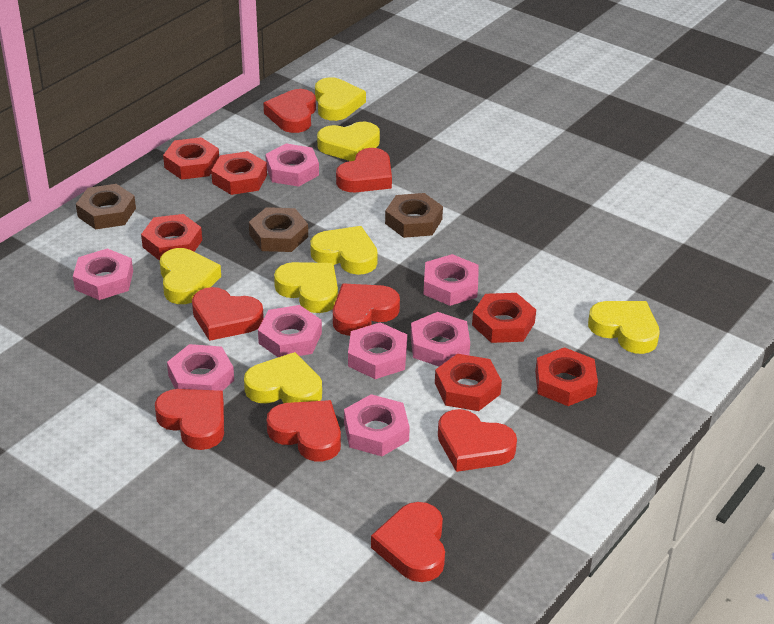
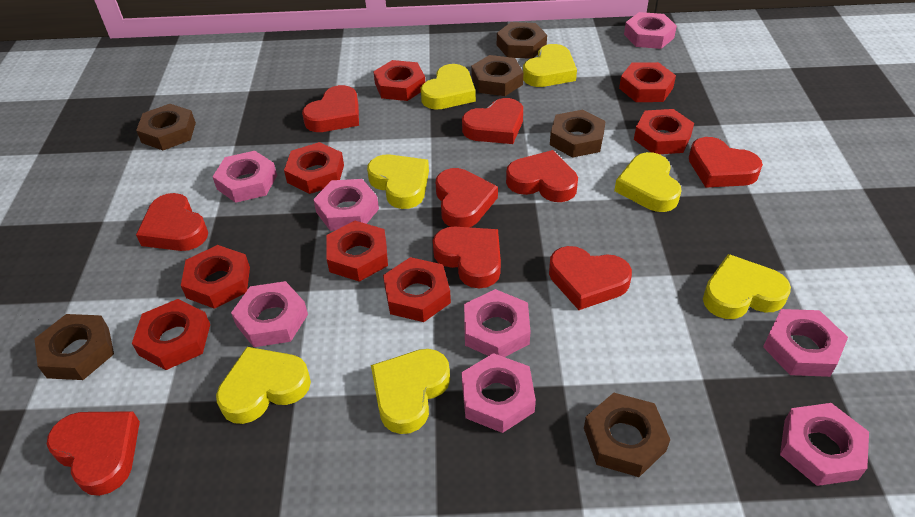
brown nut: [76,184,136,230] [249,207,308,252] [385,193,443,238] = 3 -> [34,314,114,380] [136,104,196,150] [471,55,523,96] [497,22,547,59] [550,110,606,158] [584,393,670,477] = 6
red heart: [155,389,224,450] [192,287,264,341] [263,89,316,133] [267,400,341,461] [333,284,400,336] [336,148,392,192] [371,502,445,582] [438,409,517,472] = 8 -> [47,411,140,496] [136,193,208,251] [302,85,359,132] [433,226,501,288] [436,168,498,227] [462,98,523,144] [506,150,578,202] [549,246,632,310] [689,137,763,188] = 9
red nut: [141,214,202,261] [163,137,219,180] [211,151,267,195] [435,354,502,411] [472,293,536,343] [535,347,598,406] = 6 -> [132,299,210,370] [181,245,250,309] [284,142,344,194] [326,221,388,282] [373,60,425,101] [383,257,451,322] [619,62,676,102] [634,109,694,154] = 8

